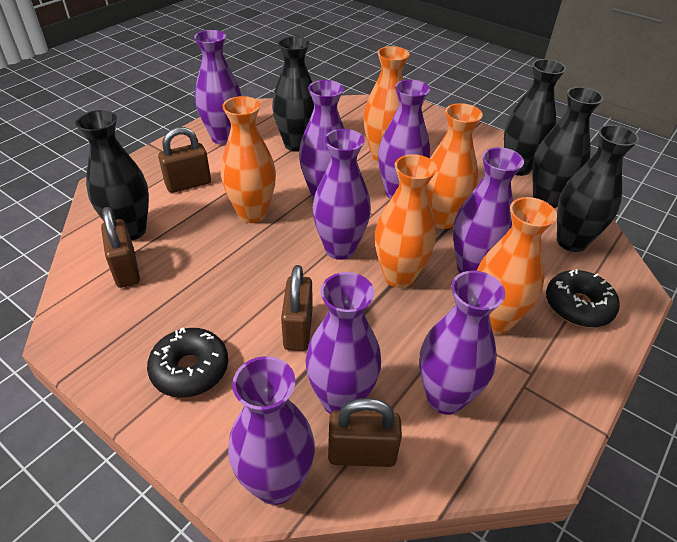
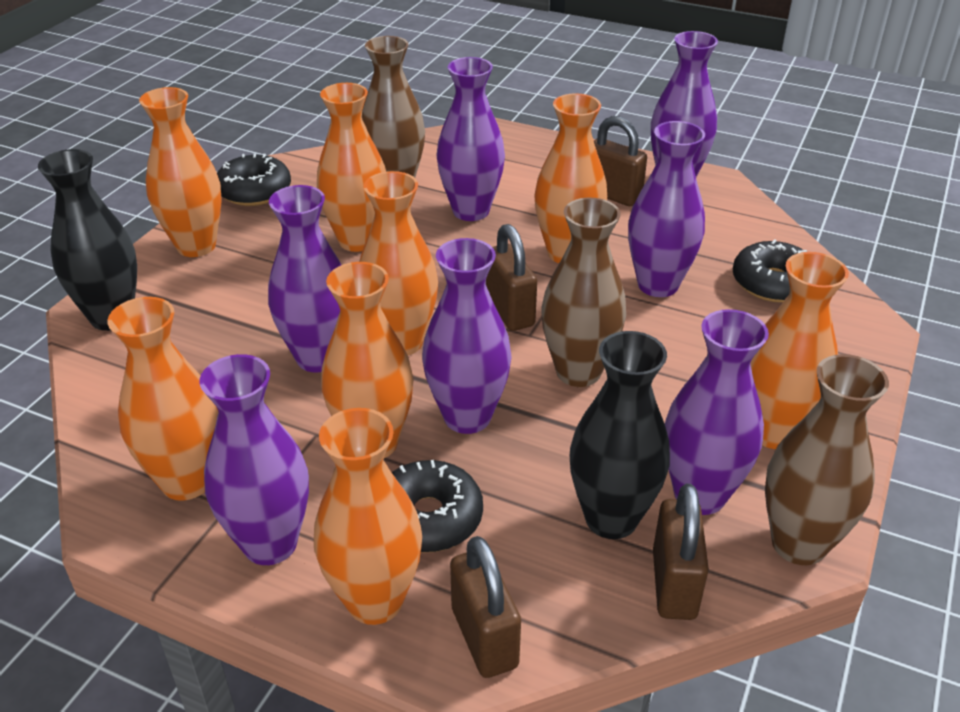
black donut: [147,327,228,398] [546,269,620,327] = 2 -> [217,154,291,206] [392,460,483,552] [733,239,807,303] = 3
black vase: [75,110,149,240] [272,36,314,152] [504,59,566,176] [532,87,604,208] [557,125,639,252] = 5 -> [38,149,137,331] [570,331,670,539] = 2
brown vase: none = 0 -> [362,36,425,178] [541,198,626,387] [765,354,889,565] = 3
orange vase: [221,96,276,223] [363,46,409,161] [375,154,437,288] [426,103,483,229] [477,197,557,335] = 5 -> [107,297,218,501] [139,87,221,257] [314,408,422,625] [317,83,386,252] [321,262,414,458] [359,171,438,355] [534,93,607,263] [750,252,849,449] = 8
purple vase: [194,30,241,145] [228,356,315,505] [299,80,345,199] [305,272,381,414] [313,129,371,260] [378,79,430,199] [419,271,505,415] [453,147,524,273] = 8 -> [200,354,309,565] [268,185,341,372] [422,238,512,434] [436,57,505,221] [628,121,705,297] [651,31,718,177] [665,309,769,515] = 7

